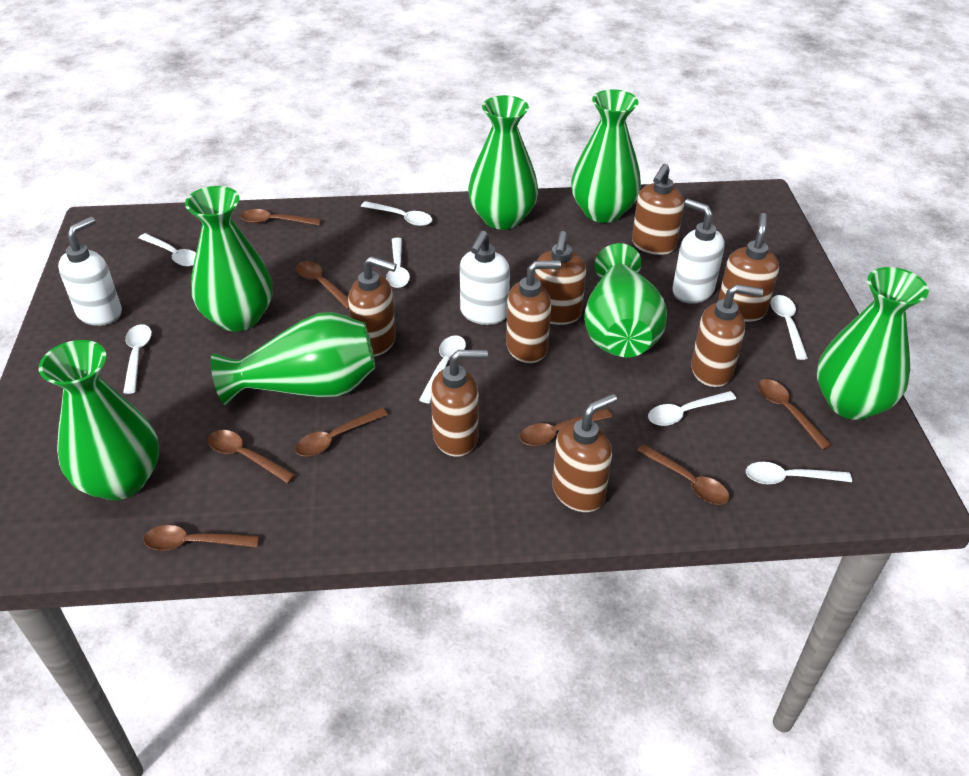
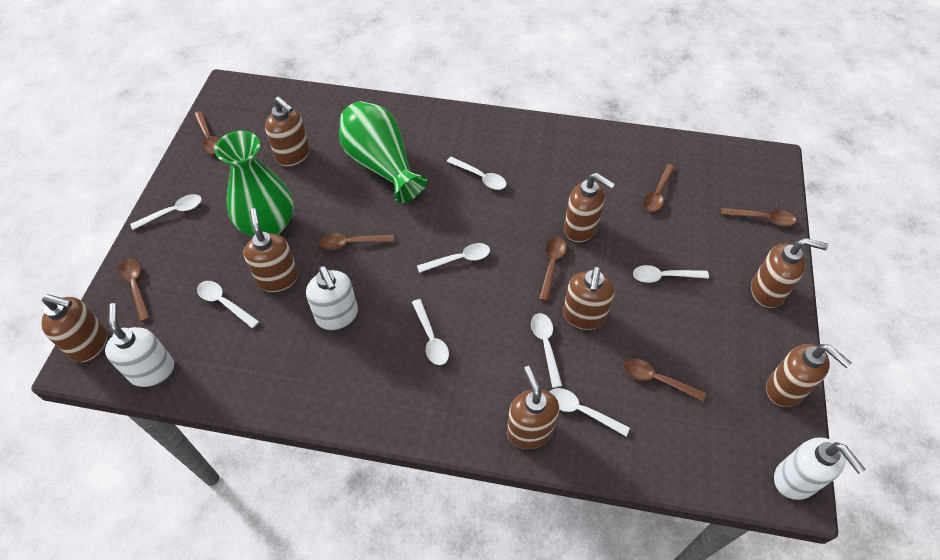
brown spoon: [143,525,259,551] [208,430,295,484] [240,209,321,225] [295,408,388,456] [296,261,349,309] [520,409,612,446] [637,444,729,505] [758,379,832,450] = 8 -> [119,259,150,322] [194,111,219,154] [319,233,394,250] [539,237,566,301] [624,359,706,401] [643,164,675,212] [721,208,796,226] = 7
green vase: [39,340,159,500] [185,186,273,332] [211,312,375,405] [468,95,538,230] [571,89,641,223] [584,243,667,358] [817,267,929,420] = 7 -> [215,131,294,237] [339,101,427,203] = 2

